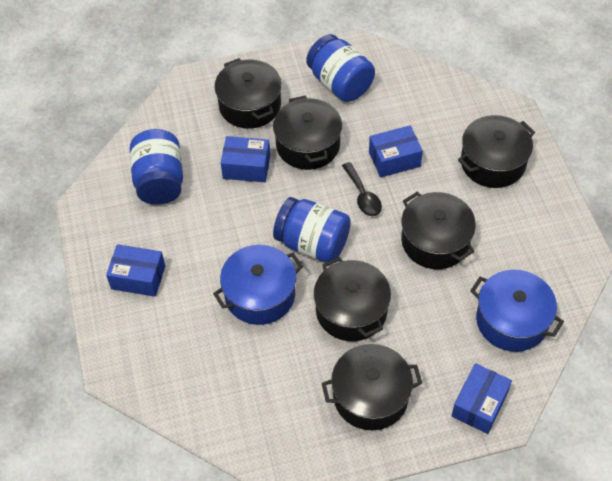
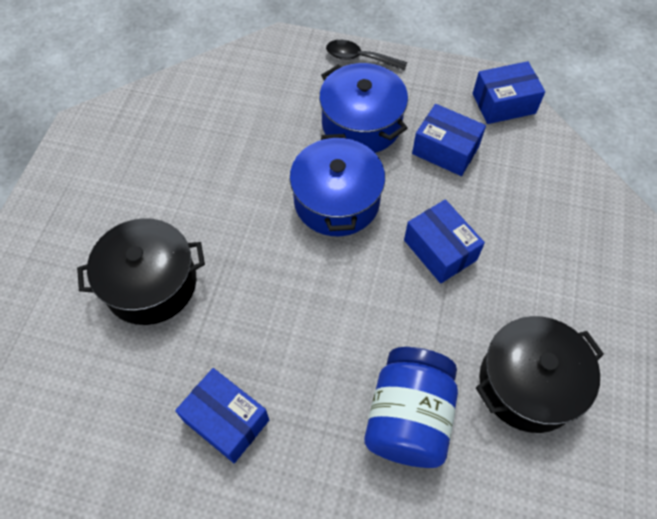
black pot: [214,58,282,129] [273,95,342,170] [314,257,391,341] [322,344,422,430] [401,192,476,269] [458,115,535,188] = 6 -> [77,218,205,325] [476,316,604,433] = 2
blue jar: [130,129,183,205] [273,197,351,263] [306,34,375,102] = 3 -> [364,347,458,468] = 1

